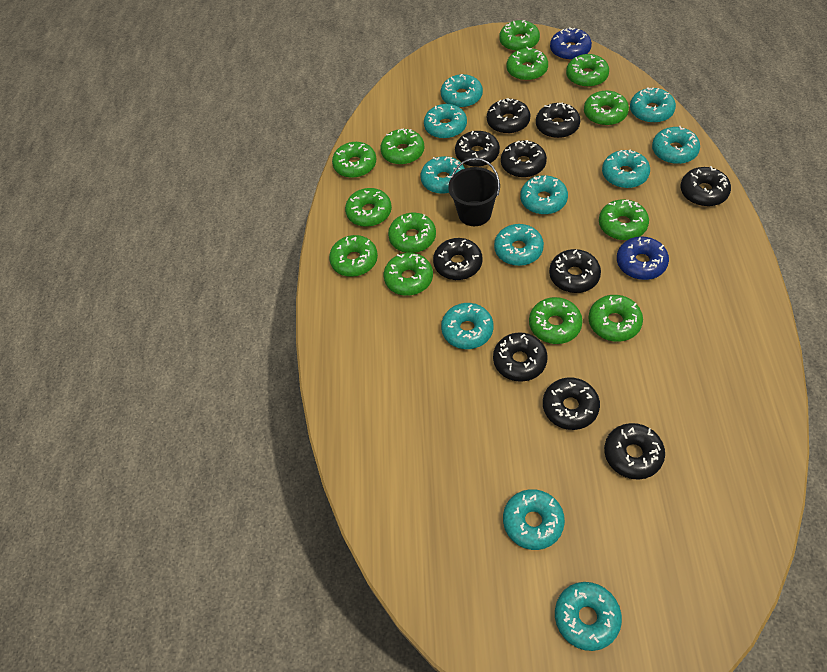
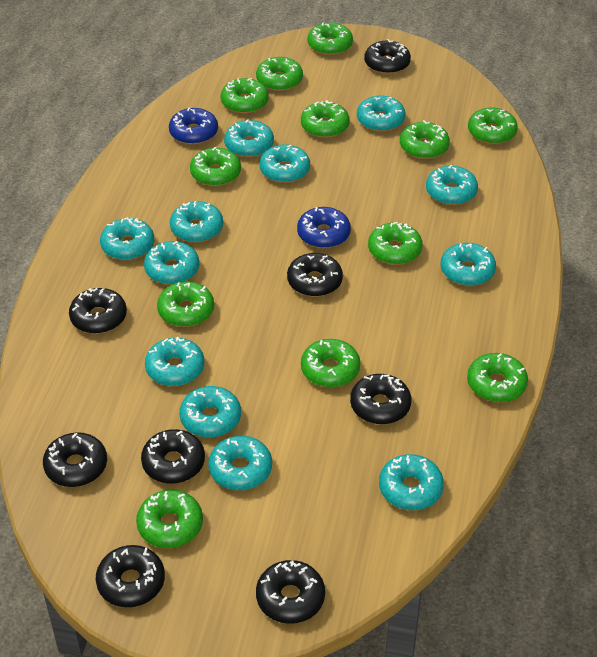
black bucket: [448,158,500,226] = 1 -> none = 0
black donut: [433,238,482,280] [455,131,500,167] [487,98,530,134] [493,332,548,382] [501,140,547,178] [536,103,580,138] [543,377,600,430] [549,249,601,293] [604,423,665,479] [681,166,731,207] = 10 -> [43,432,107,487] [69,288,127,334] [96,545,165,607] [141,429,205,484] [256,560,325,624] [287,253,343,297] [350,374,411,424] [364,39,411,74] = 8
green donut: [329,235,378,277] [332,142,376,178] [345,188,392,227] [380,128,424,165] [384,253,433,296] [388,213,436,253] [499,20,540,51] [507,47,548,81] [529,297,583,344] [566,54,609,87] [584,90,629,126] [588,295,643,342] [599,199,649,240] = 13 -> [136,490,203,548] [157,281,214,327] [190,147,241,186] [221,78,268,113] [256,57,303,91] [301,100,350,138] [301,339,360,387] [307,22,353,55] [368,222,423,265] [400,120,450,159] [467,353,528,402] [468,108,518,144] = 12
turquoise donut: [421,156,465,194] [424,104,467,139] [441,74,483,108] [441,303,493,349] [494,224,544,266] [503,489,565,550] [520,175,568,214] [555,582,622,651] [602,150,650,188] [630,87,676,123] [652,126,700,164] = 11 -> [100,217,154,260] [144,241,199,284] [145,337,205,386] [170,201,223,242] [179,386,241,437] [208,436,272,490] [224,120,274,157] [259,144,310,183] [357,96,406,132] [379,454,444,510] [426,165,478,205] [441,243,496,286] = 12

